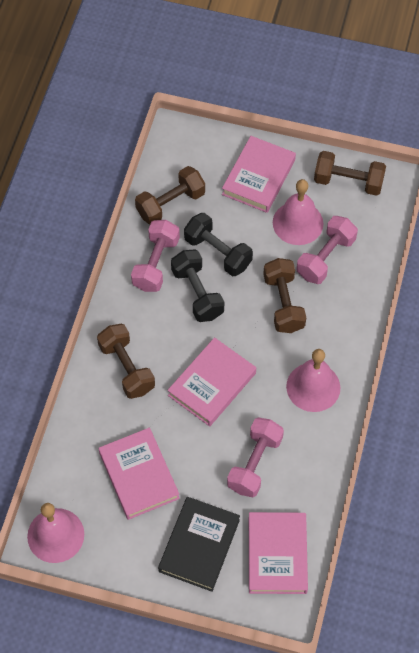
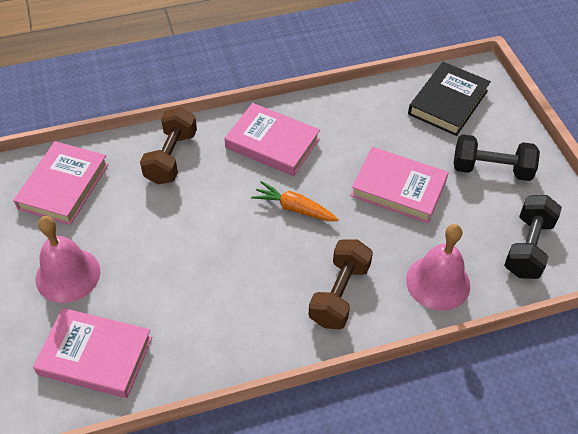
brown dumbbell: [97,324,155,399] [135,166,205,225] [263,258,306,333] [314,151,386,196] = 4 -> [140,107,197,185] [308,239,373,329] = 2
orange carrot: none = 0 -> [251,181,339,221] = 1
pink bell: [27,503,84,563] [273,179,324,245] [286,349,341,412] = 3 -> [36,216,100,303] [406,224,470,311] = 2
pink dumbbell: [131,220,180,292] [227,418,284,497] [297,216,358,284] = 3 -> none = 0

